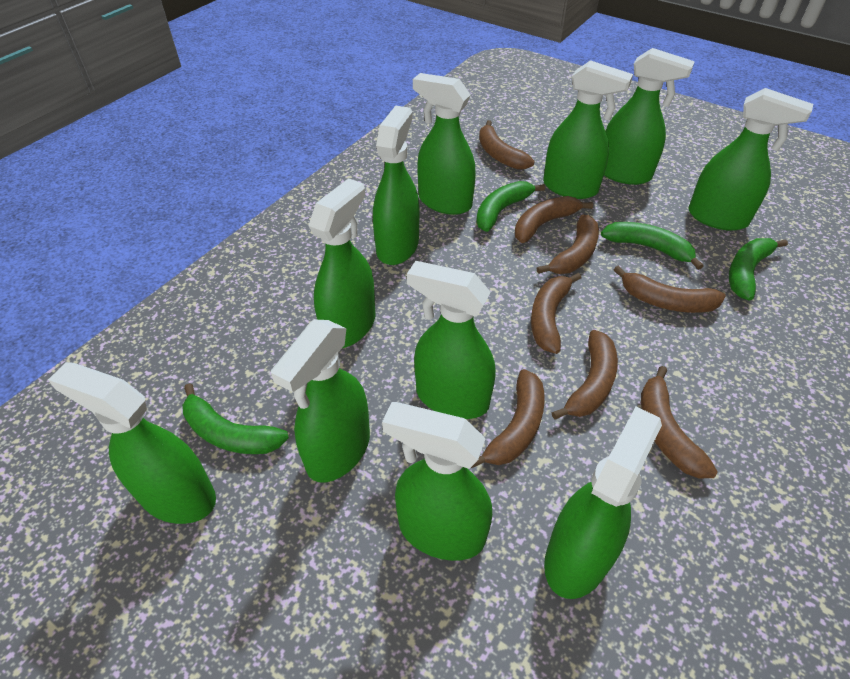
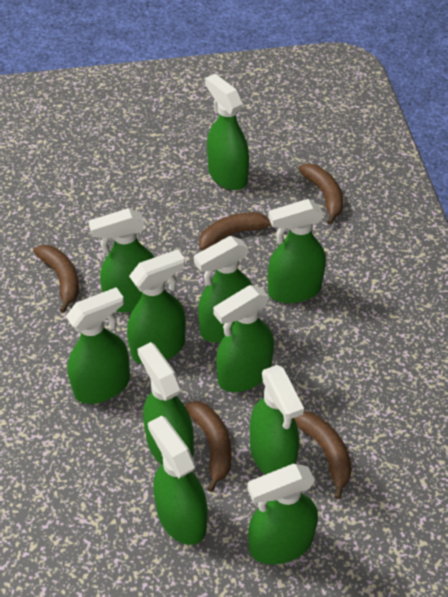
brown banana: [471,369,545,468] [479,120,534,170] [515,196,593,243] [531,273,582,354] [537,215,599,274] [552,330,618,420] [614,266,726,313] [641,366,718,478] = 8 -> [33,245,79,313] [185,401,231,492] [199,212,272,251] [294,411,352,499] [298,164,344,225] = 5
green banana: [182,383,289,454] [476,181,545,232] [601,222,704,270] [729,238,788,301] = 4 -> none = 0

